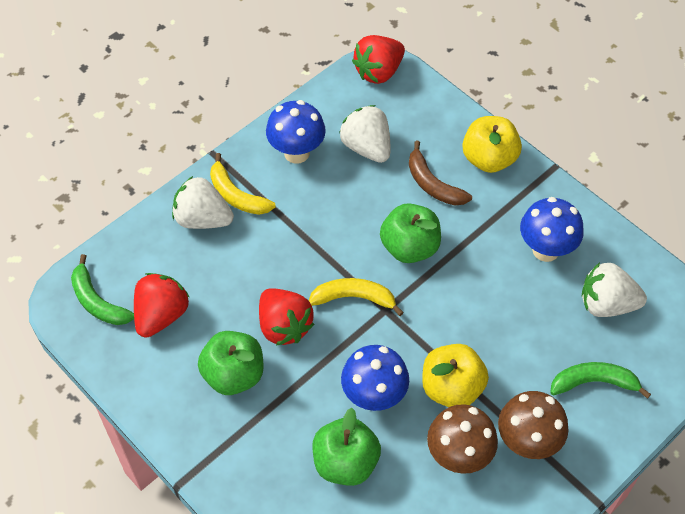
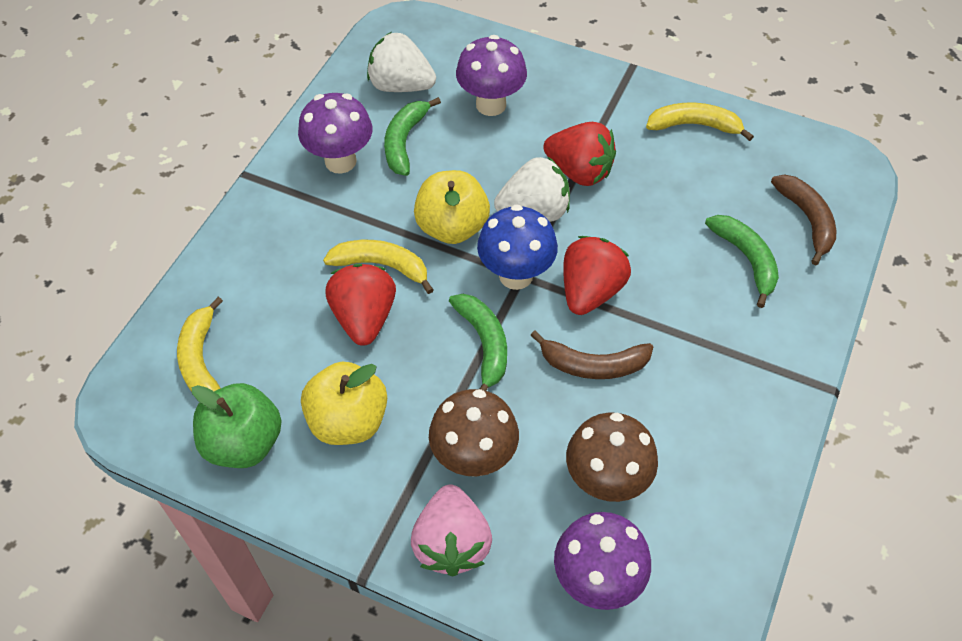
blue mushroom: [266,100,326,164] [341,345,409,411] [520,197,584,262] = 3 -> [477,204,558,290] = 1
brown banana: [409,141,472,205] = 1 -> [530,331,653,379] [771,175,836,265] = 2
green apple: [198,331,263,395] [312,408,381,486] [380,203,441,263] = 3 -> [192,383,282,468] = 1
green banana: [71,254,134,325] [550,362,651,399] = 2 -> [384,97,441,176] [449,294,507,391] [705,215,779,308] = 3
pink strawberry: none = 0 -> [411,485,492,576] = 1
purple mushroom: none = 0 -> [298,93,372,174] [456,35,527,116] [554,512,651,610] = 3
white strawberry: [172,176,234,229] [339,105,391,163] [582,263,647,317] = 3 -> [367,32,436,92] [494,157,570,222] = 2
yellow banana: [210,153,276,215] [309,278,404,316] = 2 -> [177,297,223,392] [323,240,433,294] [646,103,754,141] = 3

